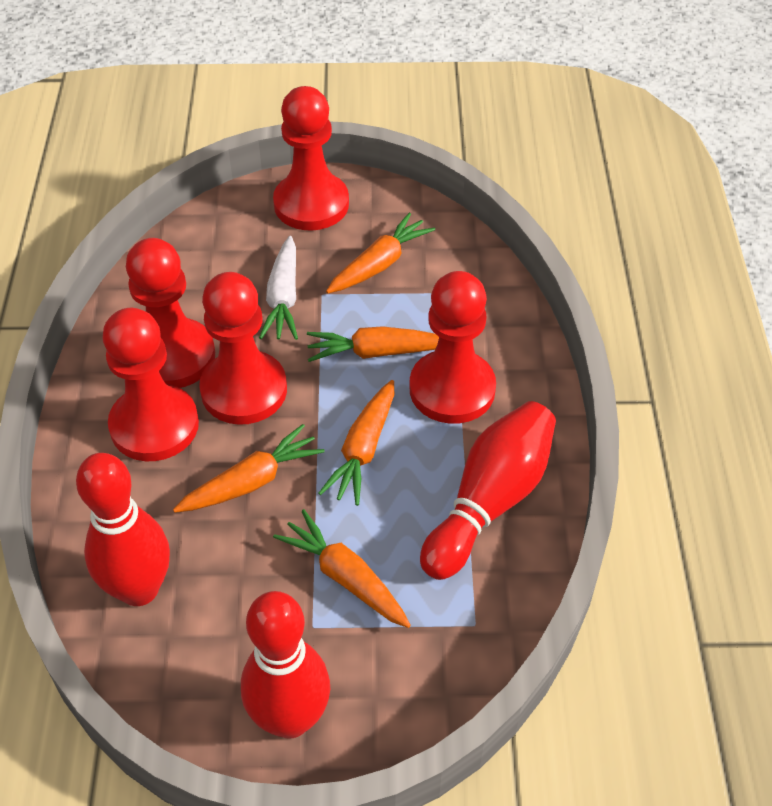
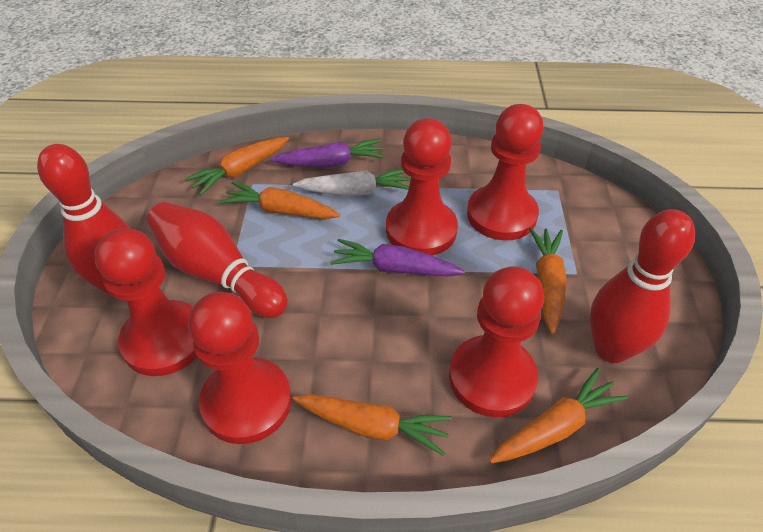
purple carrot: none = 0 -> [271,139,386,167] [330,239,465,277] = 2

